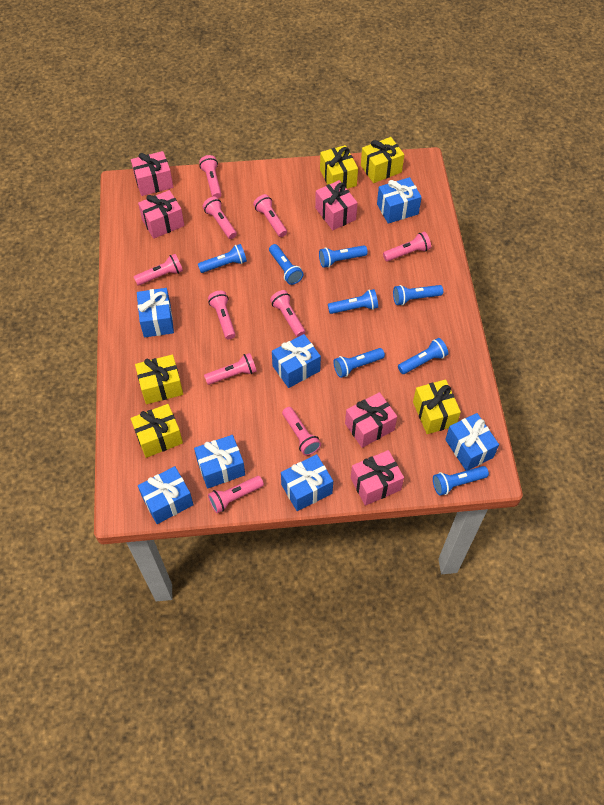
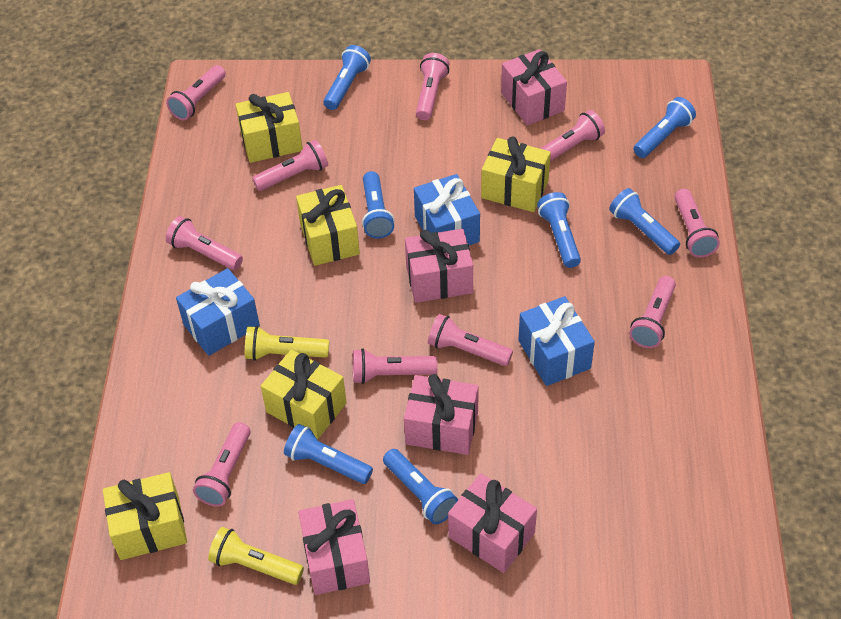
blue flashlight: [198,244,247,273] [269,244,303,285] [319,245,368,268] [328,289,378,314] [333,348,385,378] [393,285,443,306] [398,338,448,374] [433,466,489,496] = 8 -> [284,424,373,484] [323,45,371,110] [362,171,395,239] [383,449,458,524] [537,192,581,268] [609,188,680,255] [634,97,696,158] = 7
blue gift: [137,288,174,337] [138,466,194,524] [194,435,245,489] [272,334,321,388] [281,454,333,511] [377,177,422,224] [445,413,499,471] = 7 -> [176,268,260,356] [414,174,480,245] [518,296,595,386] = 3
yellow flashlight: none = 0 -> [208,527,304,585] [245,326,329,361] = 2

